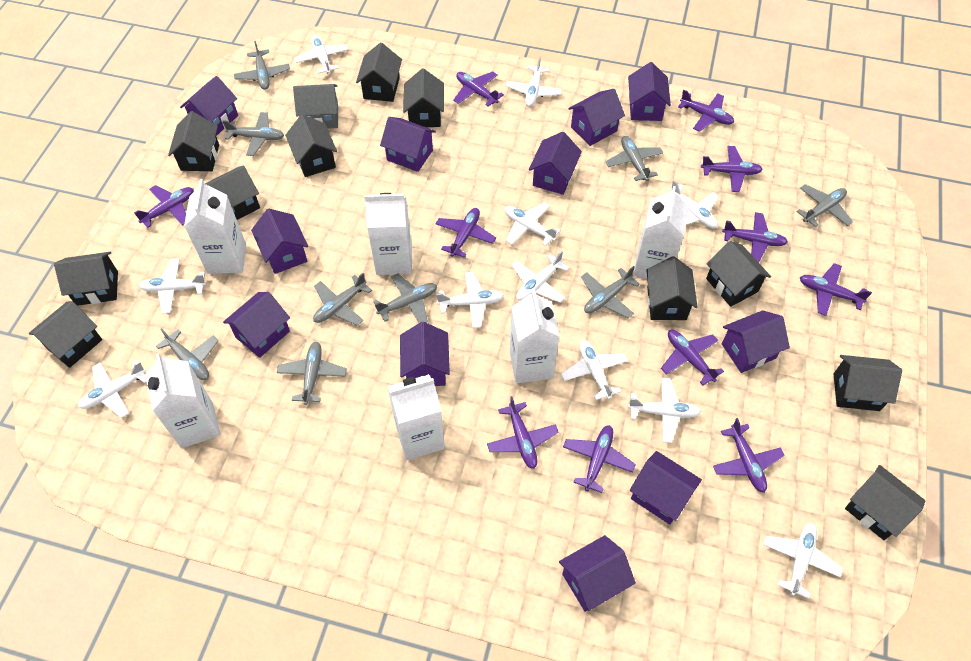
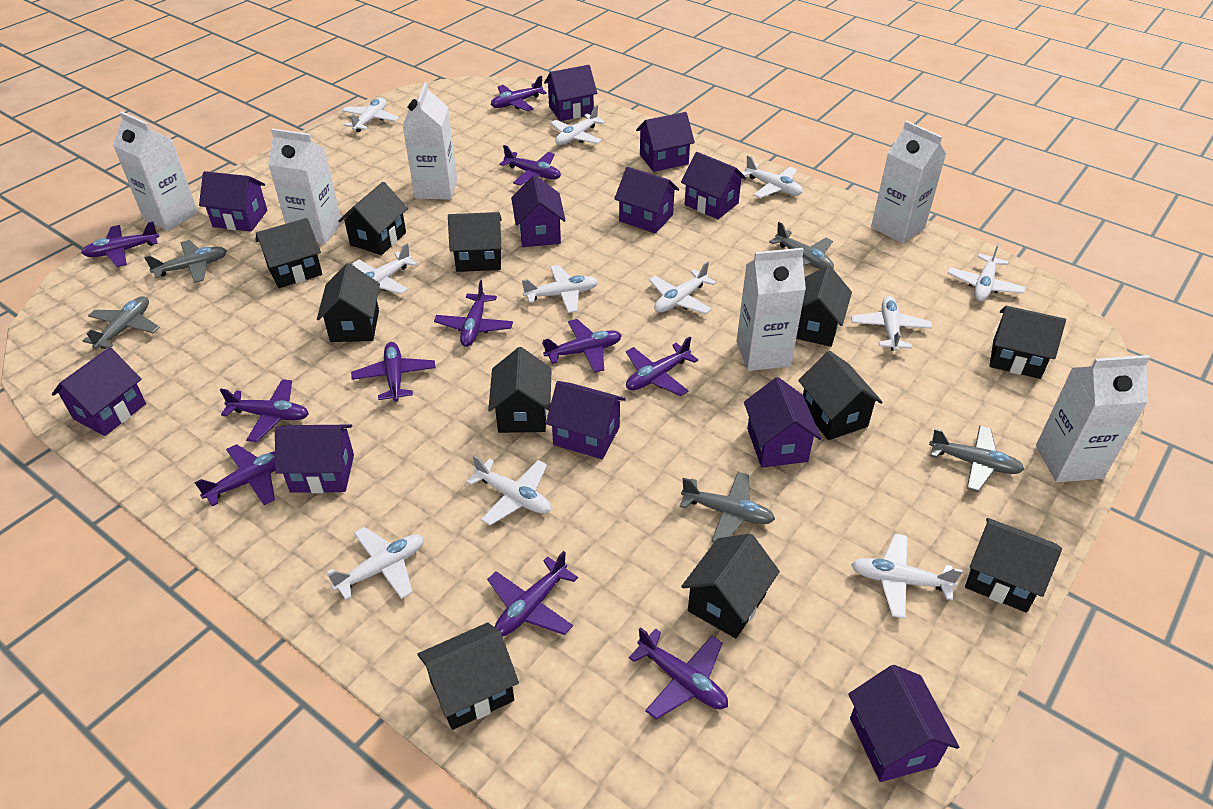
grey house: [293,84,338,129] = 1 -> none = 0
grey plane: [156,328,219,380] [222,112,284,156] [234,41,290,90] [277,342,347,405] [313,273,372,326] [373,274,437,323] [581,266,640,318] [606,136,663,181] [796,184,853,227] = 9 -> [83,296,160,349] [144,240,227,283] [680,472,775,543] [769,222,834,269] [929,426,1025,492] = 5

